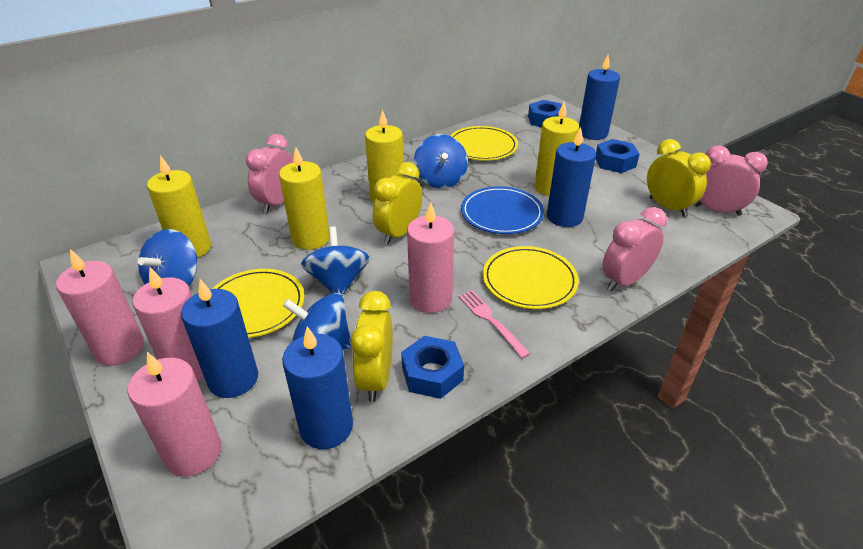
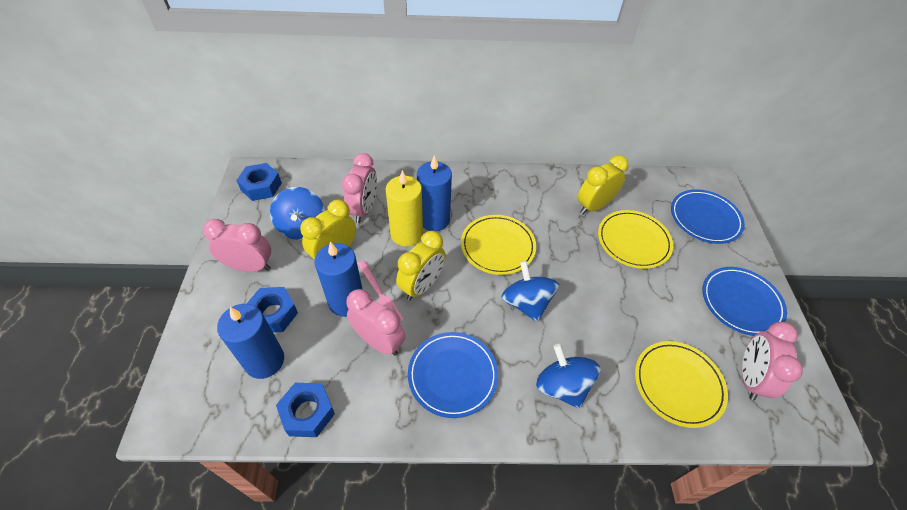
blue candle: [181,279,258,398] [282,326,353,449] [547,127,596,227] [579,54,620,140] = 4 -> [217,304,284,379] [314,242,362,317] [417,155,452,231] = 3
blue plate: [461,186,544,234] = 1 -> [408,332,498,418] [671,189,745,244] [703,267,787,336] = 3
blue spinning top: [138,229,198,286] [283,293,352,350] [301,227,370,296] [414,134,468,189] = 4 -> [270,187,325,240] [501,261,559,322] [536,344,601,409] = 3
pink candle: [56,249,144,366] [127,352,221,477] [133,266,204,382] [407,202,454,313] = 4 -> none = 0
pink clock: [246,134,293,213] [602,207,667,291] [694,145,768,215] = 3 -> [203,219,271,272] [342,153,377,223] [346,289,405,356] [742,322,803,400] = 4
yellow candle: [147,155,211,258] [279,147,329,250] [365,110,404,203] [534,101,579,196] = 4 -> [385,170,423,247] = 1

